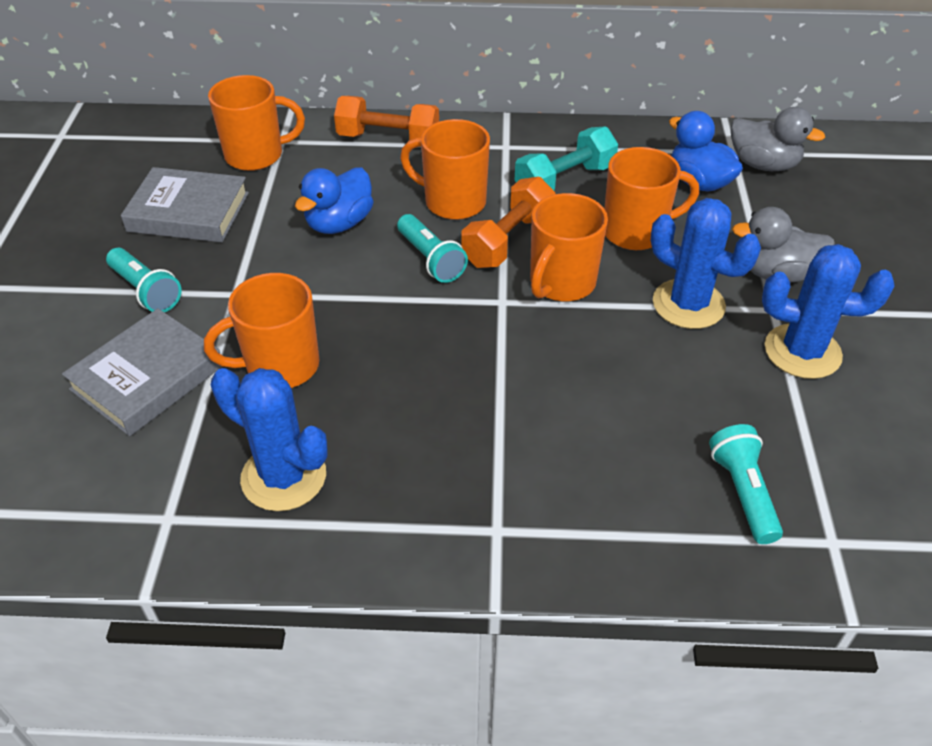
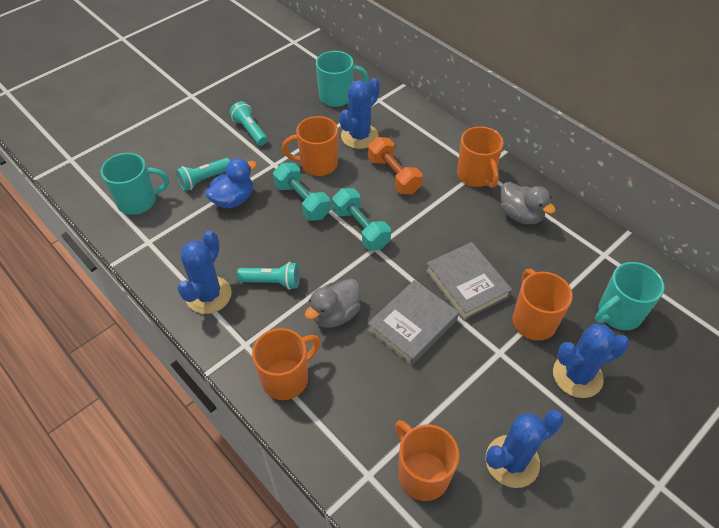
blue cactus: [211,368,327,511] [651,198,761,329] [762,244,894,379] = 3 -> [177,230,232,314] [339,78,380,149] [486,410,564,488] [553,324,630,398] = 4
blue duck: [295,167,374,234] [669,111,743,192] = 2 -> [205,159,257,208] = 1
orange dumbbell: [334,96,439,140] [461,177,555,268] = 2 -> [368,137,423,194] = 1
turquoise dumbbell: [515,127,618,190] = 1 -> [273,163,331,221] [332,188,391,251] = 2
turquoise mug: none = 0 -> [101,153,169,215] [316,51,368,107] [595,262,665,330] = 3

